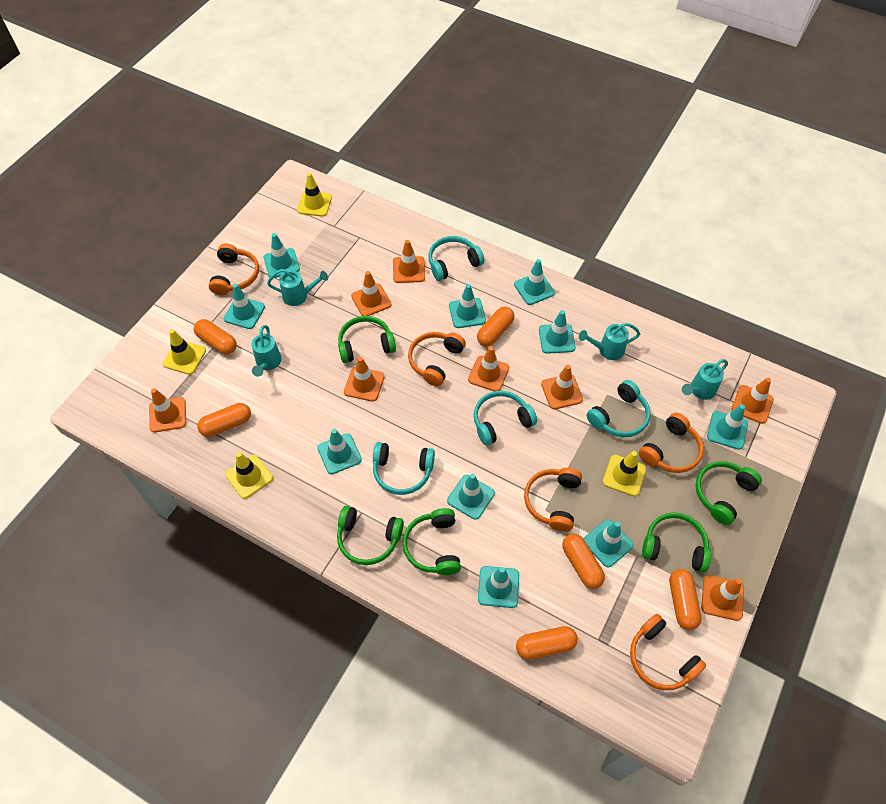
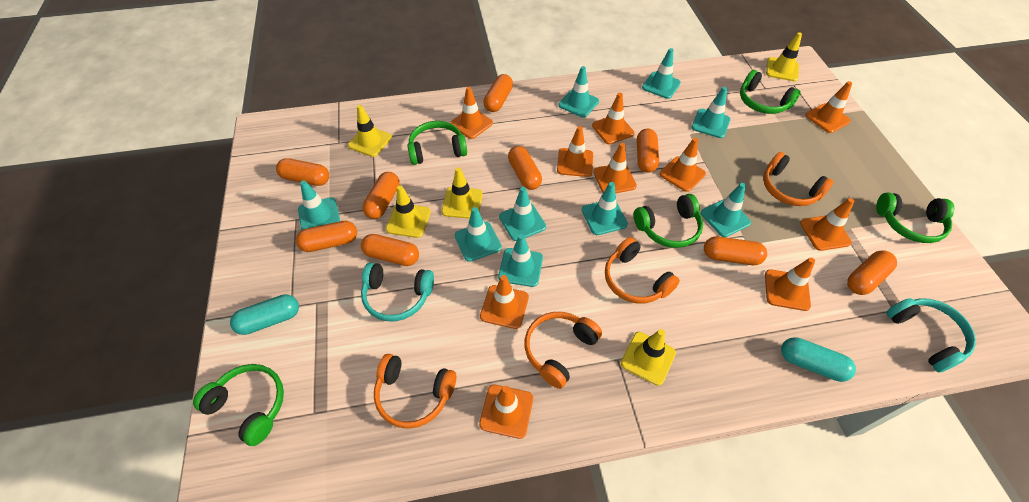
orange capsule: [194,319,237,354] [197,403,251,437] [477,306,515,346] [516,626,578,660] [562,534,605,589] [669,569,702,630] = 6 -> [276,158,329,186] [296,221,357,252] [361,234,419,266] [362,172,400,219] [483,74,513,112] [508,146,542,190] [637,129,659,173] [704,236,767,265] [847,250,897,295] = 9
orange headphones: [209,244,259,295] [408,332,466,386] [524,468,582,532] [630,614,706,690] [639,413,704,473] = 5 -> [374,354,456,429] [525,312,602,389] [605,237,680,303] [763,152,834,206] = 4
orange traffic cone: [149,388,186,433] [344,357,385,402] [351,271,392,316] [393,240,425,283] [468,346,509,391] [541,365,583,409] [701,575,744,621] [732,378,774,424] = 8 -> [450,87,493,139] [479,385,533,439] [480,275,529,329] [557,126,593,177] [592,93,635,145] [593,143,637,194] [660,138,706,192] [765,258,815,311] [800,198,854,251] [805,81,852,133] = 10
turquoise capsule: none = 0 -> [230,294,299,335] [781,337,856,382] = 2
turquoise headphones: [373,442,435,495] [428,236,485,281] [474,391,537,446] [587,380,651,437] = 4 -> [361,263,434,321] [886,298,976,372] = 2
turquoise traffic cone: [224,284,265,329] [264,233,300,278] [317,429,362,474] [447,473,495,520] [449,284,486,328] [478,566,519,608] [514,259,555,305] [539,310,576,354] [583,519,634,567] [707,404,748,450] = 10 -> [298,180,340,230] [455,207,502,262] [498,234,543,287] [499,187,546,241] [559,66,599,118] [582,182,628,235] [642,48,681,99] [691,87,730,138] [701,183,751,237] = 9
turquoise watering can: [252,325,281,377] [267,269,328,306] [579,323,640,360] [682,359,728,400] = 4 -> none = 0
yellow traffic cone: [163,329,206,375] [225,452,273,499] [297,173,332,217] [603,451,646,496] = 4 -> [348,105,392,157] [386,185,431,238] [442,167,483,219] [621,329,676,386] [766,32,802,81] = 5

